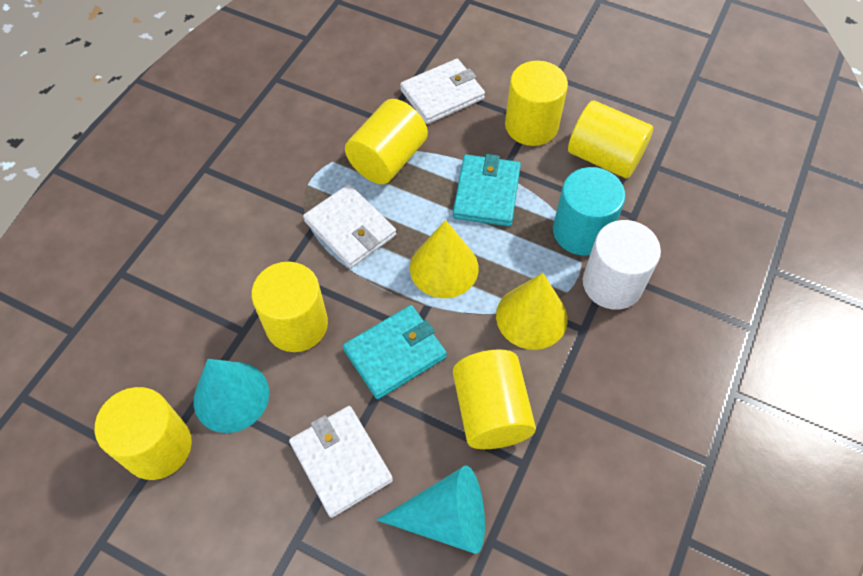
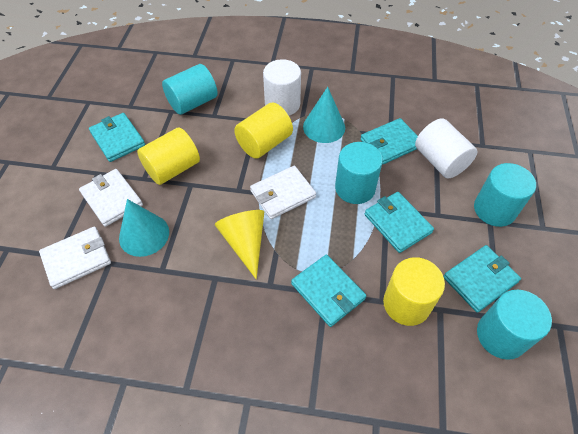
turquoise cylinder: [553,167,625,256] = 1 -> [162,64,218,115] [335,142,383,204] [474,163,536,227] [477,290,552,360] = 4
turquoise wallet: [343,305,447,399] [453,154,521,226] = 2 -> [89,113,145,162] [291,255,366,327] [361,118,418,165] [365,192,434,253] [443,245,521,313] = 5
white cylinder: [583,220,661,310] = 1 -> [263,59,301,116] [415,118,477,178] = 2
yellow cone: [410,220,479,298] [496,273,568,350] = 2 -> [215,210,265,279] = 1
yellow cylinder: [95,387,192,480] [251,262,328,352] [345,99,428,184] [453,349,536,449] [505,61,568,146] [568,101,653,179] = 6 -> [137,128,200,185] [234,103,293,159] [383,257,445,326] = 3

